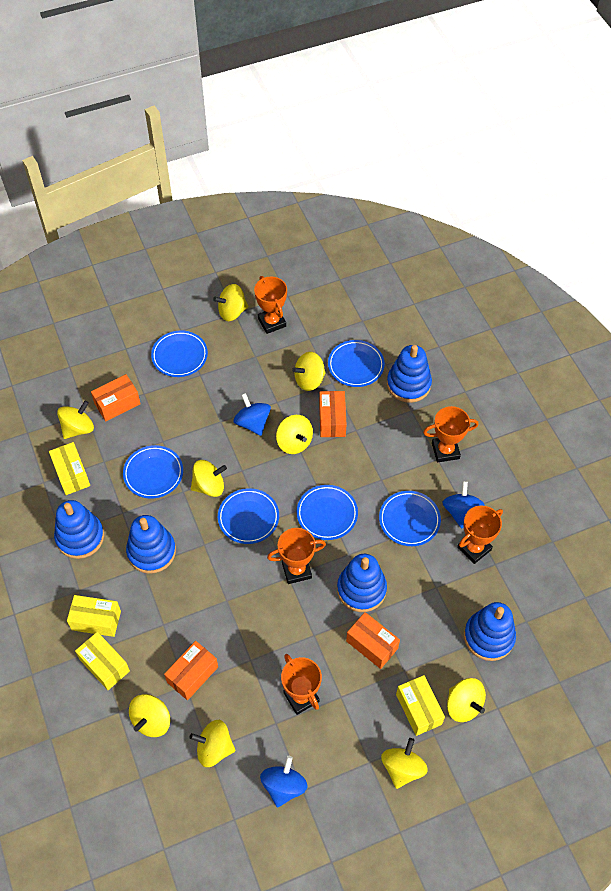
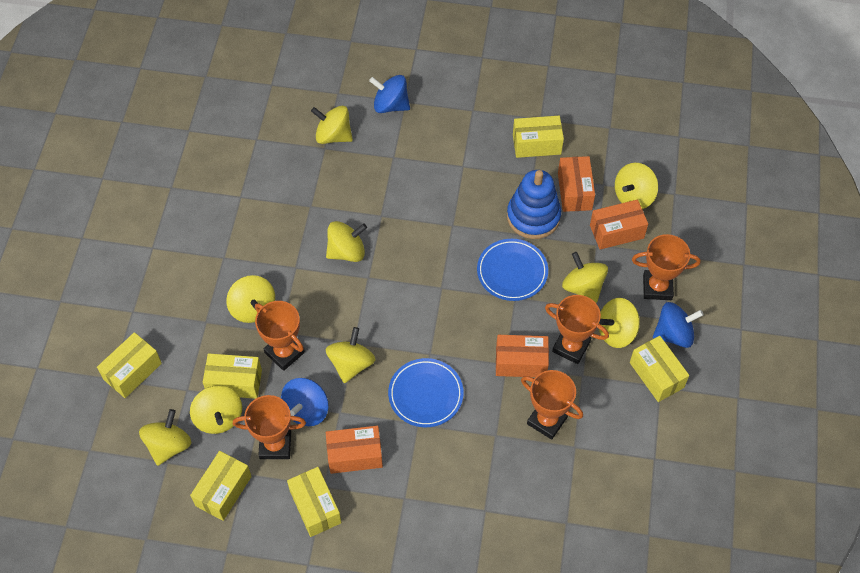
blue plate: [123,445,183,499] [151,330,208,377] [218,488,279,544] [297,485,358,540] [328,340,385,387] [379,491,441,546] = 6 -> [388,358,464,427] [477,239,548,301] = 2
blue stacking toy: [54,500,104,559] [126,515,176,574] [337,554,387,612] [387,345,432,403] [464,602,516,661] = 5 -> [507,170,561,239] = 1
yellow box: [49,442,90,495] [67,595,121,637] [75,632,130,690] [396,675,445,736] = 4 -> [97,332,162,398] [190,451,252,521] [203,353,262,399] [287,467,341,537] [513,116,564,158] [630,336,689,402] = 6

